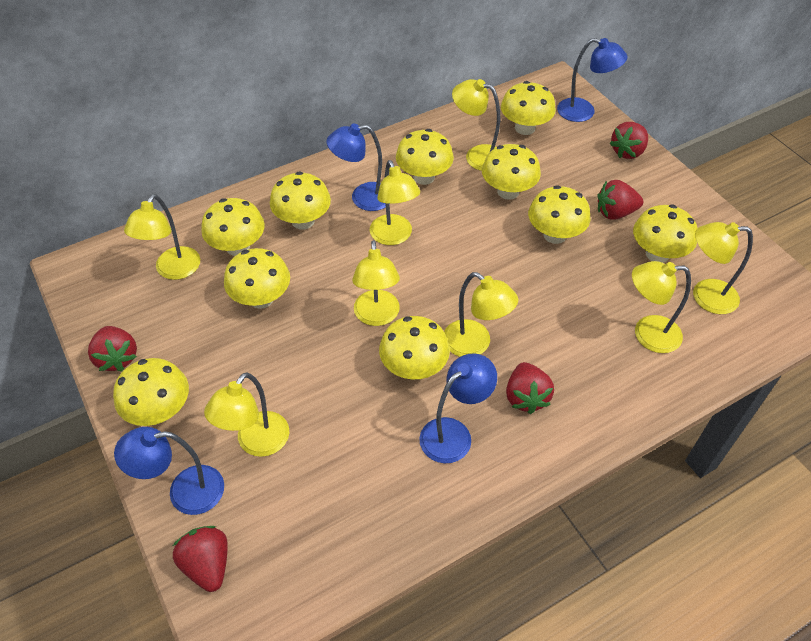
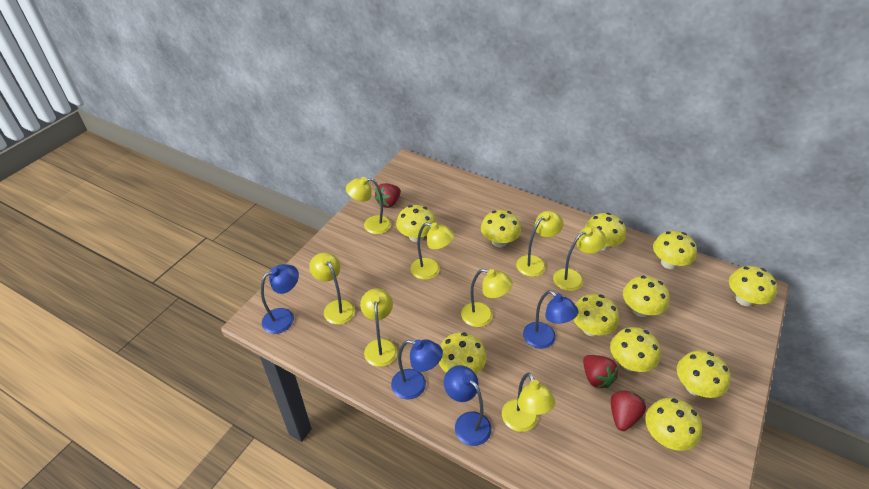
red strawberry: [88,326,137,372] [173,526,228,592] [506,362,554,414] [597,180,643,220] [609,122,648,159] = 5 -> [374,183,401,208] [583,355,619,388] [611,390,646,431] = 3
yellow mushroom: [113,358,189,426] [201,198,265,256] [224,248,290,309] [270,171,331,229] [379,316,450,379] [396,129,454,185] [482,144,541,200] [501,81,556,135] [528,185,591,244] [633,205,698,263] = 10 -> [396,205,436,242] [439,332,486,374] [481,210,521,247] [573,294,619,336] [585,213,626,251] [610,327,661,372] [623,276,670,317] [645,398,702,451] [653,231,697,269] [677,350,730,398] [729,266,777,306] = 11

